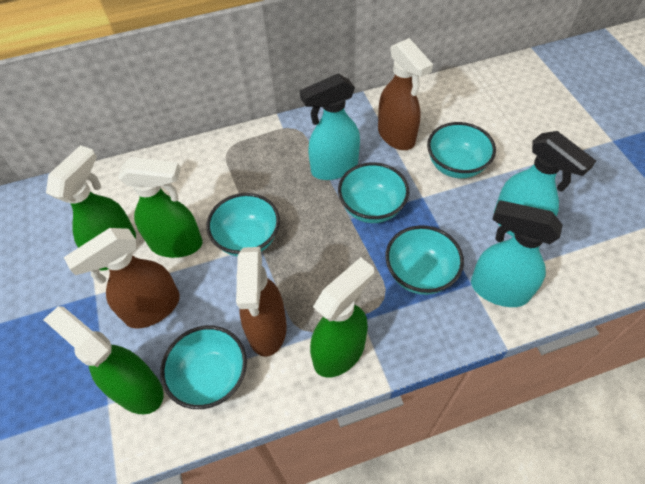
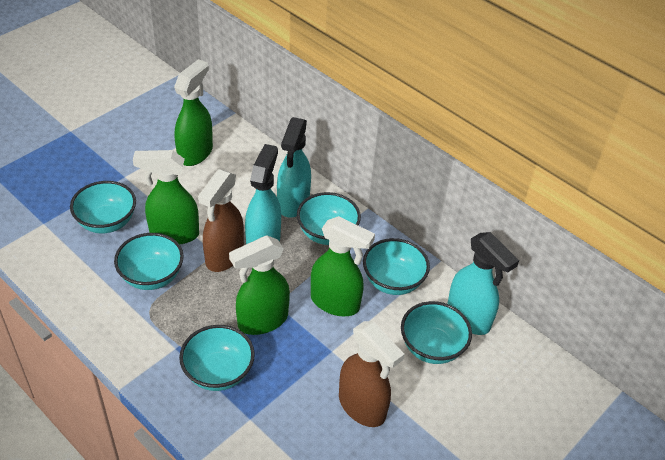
brown spray bottle: [64,228,180,329] [236,247,287,357] [378,38,433,150] = 3 -> [198,169,244,272] [339,321,405,427] = 2
turquoise bowl: [160,326,247,409] [206,193,280,257] [338,162,409,223] [385,225,464,295] [427,122,496,178] = 5 -> [70,181,136,233] [114,233,184,290] [179,325,255,391] [297,192,361,245] [363,238,430,295] [401,301,472,364] = 6

